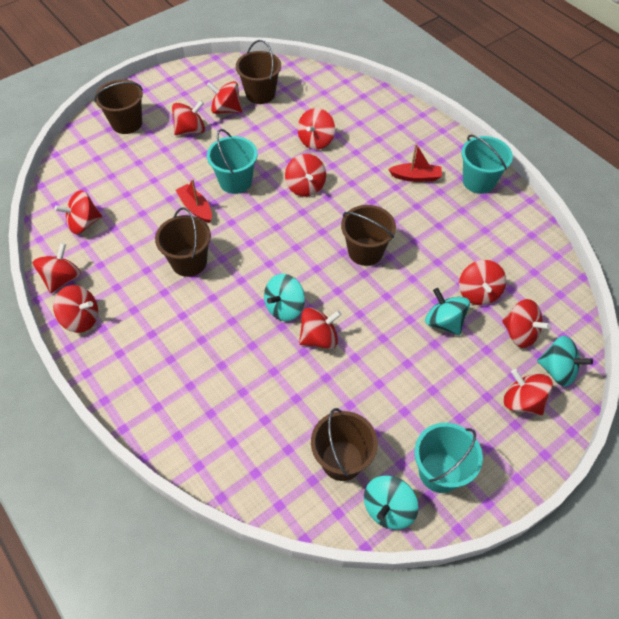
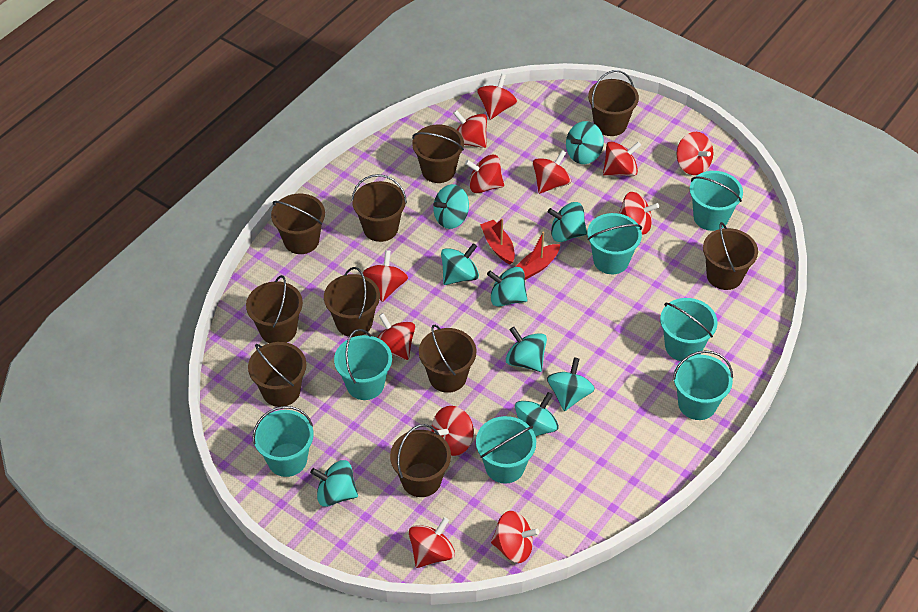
brown bucket: [94,79,143,134] [155,207,211,277] [236,40,281,104] [311,408,378,481] [341,205,396,266] = 5 -> [246,275,303,343] [248,342,306,407] [271,194,325,254] [324,267,380,337] [352,174,407,242] [390,424,451,497] [412,125,464,183] [419,325,476,393] [588,70,639,136] [703,222,758,290] = 10
red spinning top: [33,243,81,293] [53,285,98,333] [55,190,102,234] [172,100,205,135] [207,81,242,114] [285,154,326,197] [298,108,335,150] [299,308,342,349] [459,260,506,305] [502,299,551,348] [504,369,553,415] = 11 -> [362,250,408,302] [377,313,415,360] [409,517,455,568] [431,406,474,456] [453,110,487,148] [465,155,504,193] [477,74,517,120] [491,511,539,563] [533,150,571,194] [603,141,641,176] [619,192,659,234] [677,132,713,175] = 12
turquoise bucket: [207,129,258,194] [414,423,483,493] [461,135,513,194] = 3 -> [252,406,314,477] [334,329,392,400] [476,416,536,484] [587,213,642,274] [660,298,718,361] [673,350,733,420] [690,171,743,231] = 7
turquoise spinning top: [264,274,305,321] [364,475,418,530] [425,288,470,335] [537,336,593,387] = 4 -> [310,460,358,507] [433,184,469,229] [441,243,479,285] [487,267,528,307] [506,327,547,372] [515,392,559,436] [547,357,595,411] [548,202,587,242] [566,121,604,164] = 9

